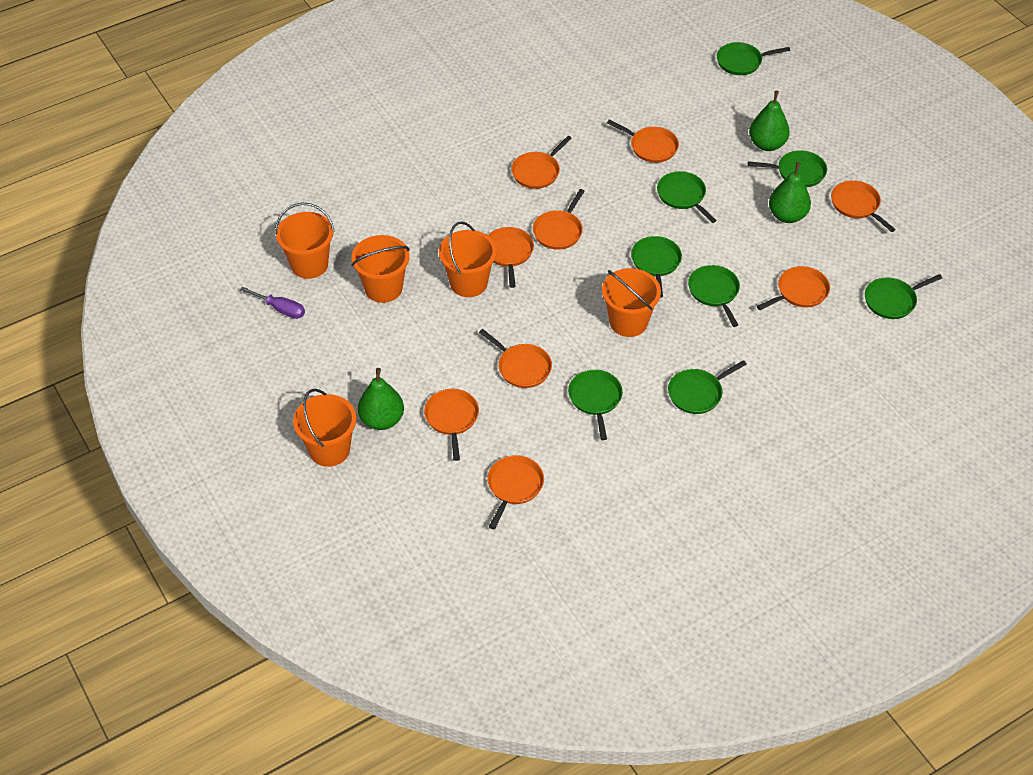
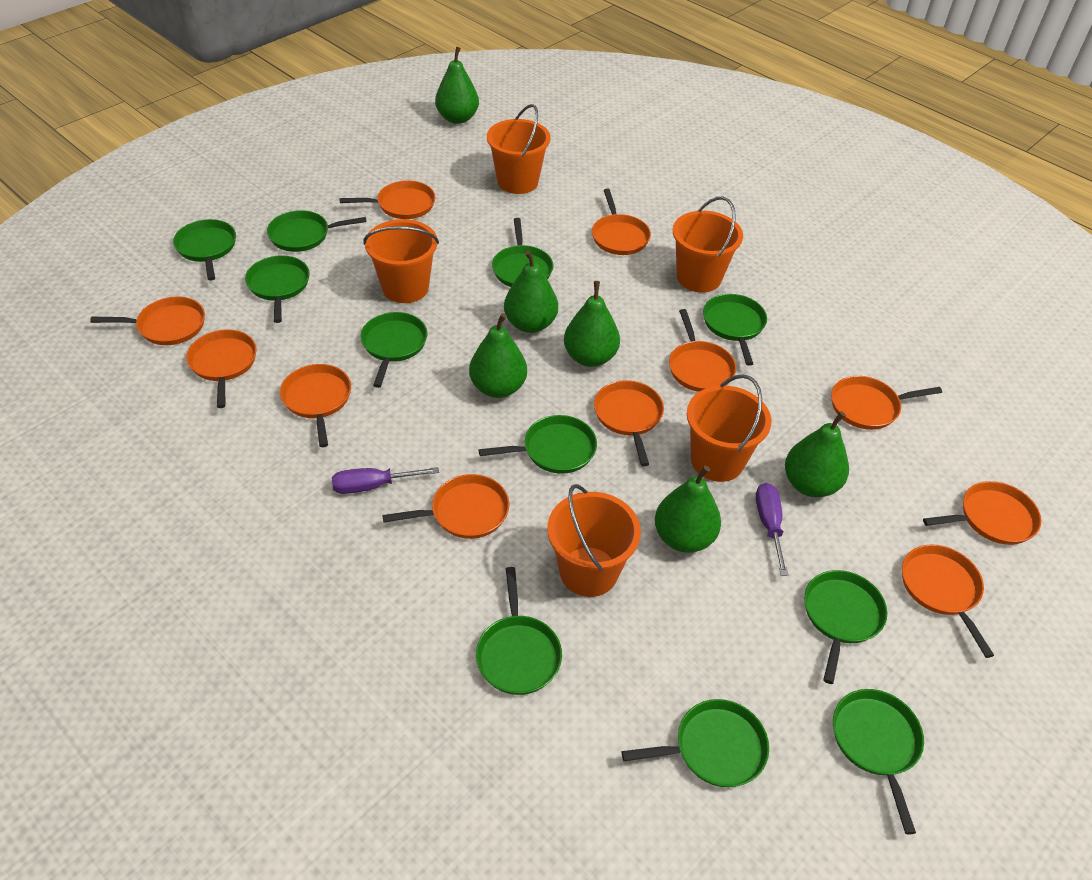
green pan: [568,370,623,440] [631,236,682,298] [657,171,717,223] [668,360,747,414] [688,265,740,327] [717,42,790,75] [748,150,827,187] [865,274,942,319] = 8 -> [173,219,236,281] [245,255,310,323] [267,210,366,252] [361,312,428,388] [476,567,562,695] [478,415,597,474] [492,218,553,287] [622,699,769,787] [703,294,767,366] [804,570,887,684] [833,689,924,835] = 11
green pear: [358,368,404,430] [749,91,790,151] [769,162,811,223] = 3 -> [435,47,479,124] [469,313,527,398] [504,250,558,333] [564,281,620,367] [655,466,721,553] [785,411,849,497] = 6
orange pan: [424,389,479,461] [479,329,552,388] [487,455,544,529] [488,227,534,288] [511,136,572,189] [533,189,585,250] [607,120,679,163] [757,266,830,310] [831,180,896,232] = 9 -> [90,297,205,345] [186,329,257,408] [280,364,351,447] [339,180,435,219] [382,474,509,539] [592,189,651,255] [594,380,664,466] [669,309,736,392] [831,376,942,430] [902,544,994,658] [923,481,1041,545] = 11
purple screwdriver: [240,287,305,319] = 1 -> [332,467,439,494] [756,483,788,576] = 2

